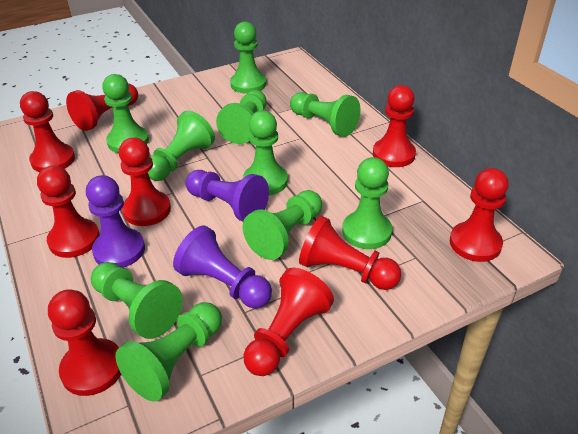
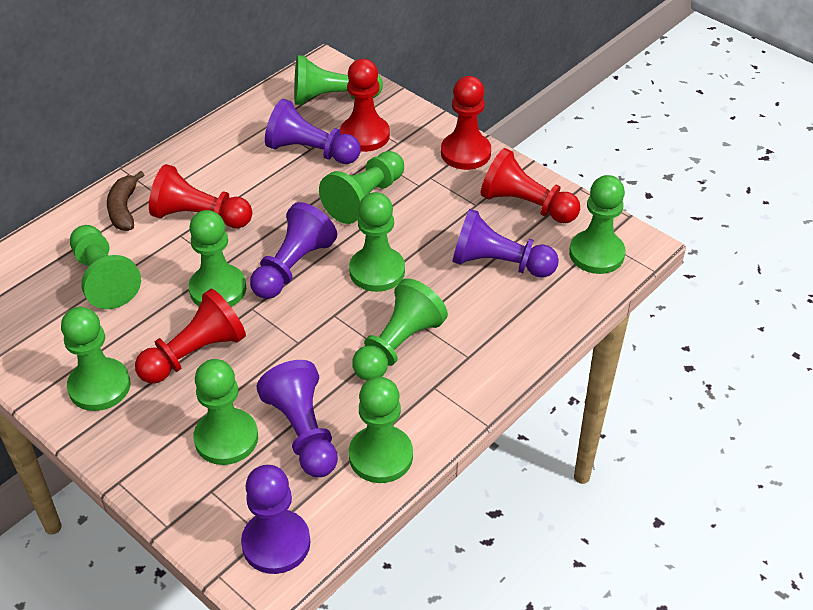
brown banana: none = 0 -> [107,171,144,231] = 1
purple pawn: [86,175,145,268] [173,226,272,308] [186,170,269,221] = 3 -> [241,465,310,574] [250,202,337,299] [256,360,338,477] [265,99,361,164] [453,209,559,278] = 5
red pawn: [20,91,75,172] [37,166,100,258] [48,289,121,396] [66,83,138,131] [119,138,171,226] [243,268,334,376] [299,216,401,290] [373,85,416,167] [450,168,509,262] = 9 -> [135,289,246,383] [149,164,252,228] [340,59,390,152] [441,76,491,170] [481,148,580,223] = 5

